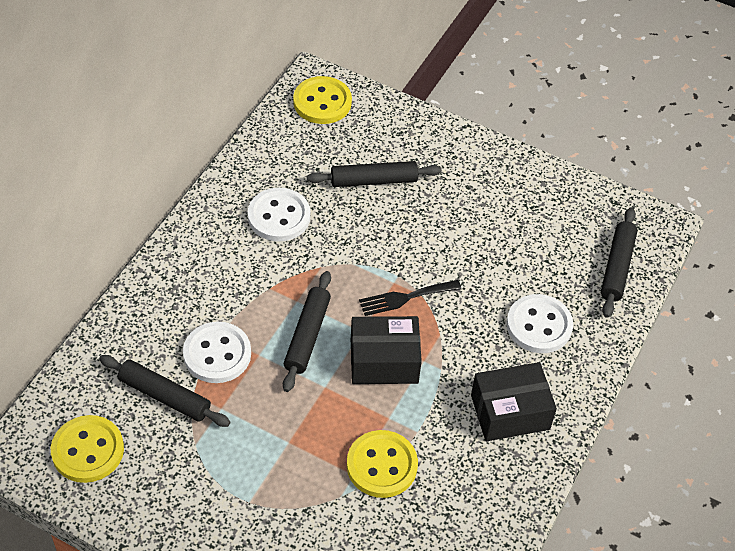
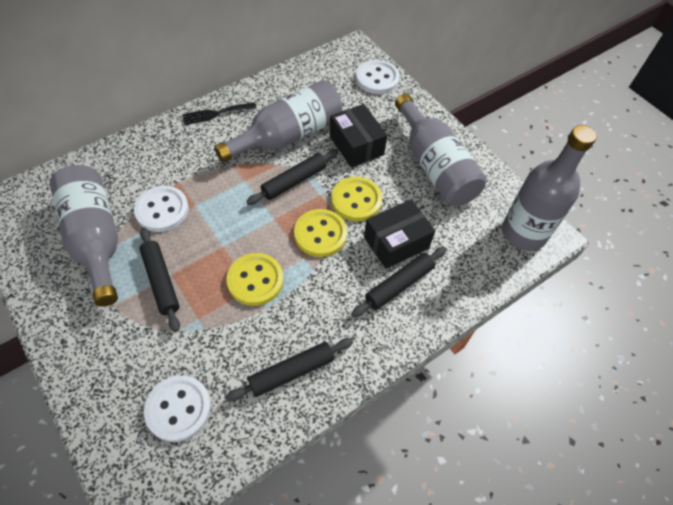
grey bottle: none = 0 -> [50,165,118,307] [214,80,342,163] [395,94,487,206] [502,125,597,251] = 4

